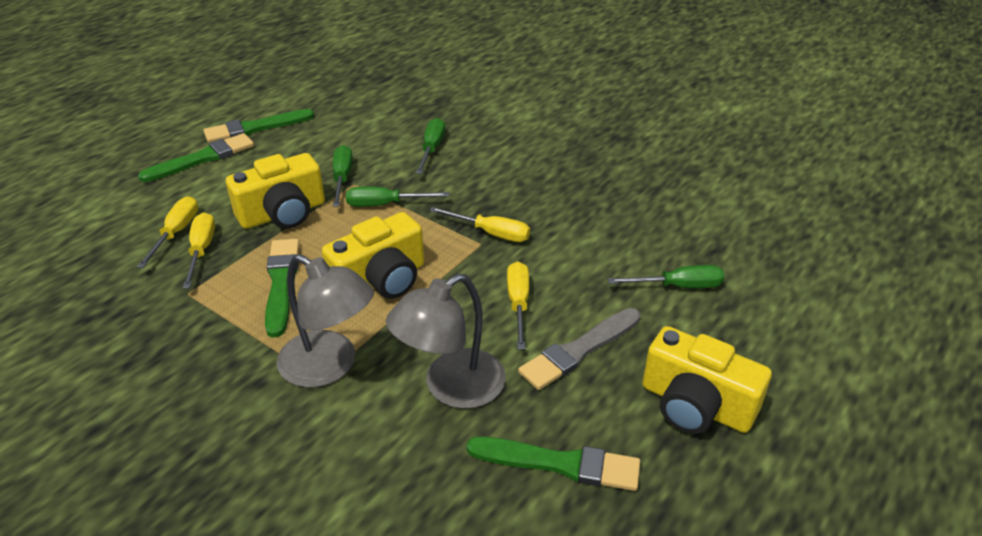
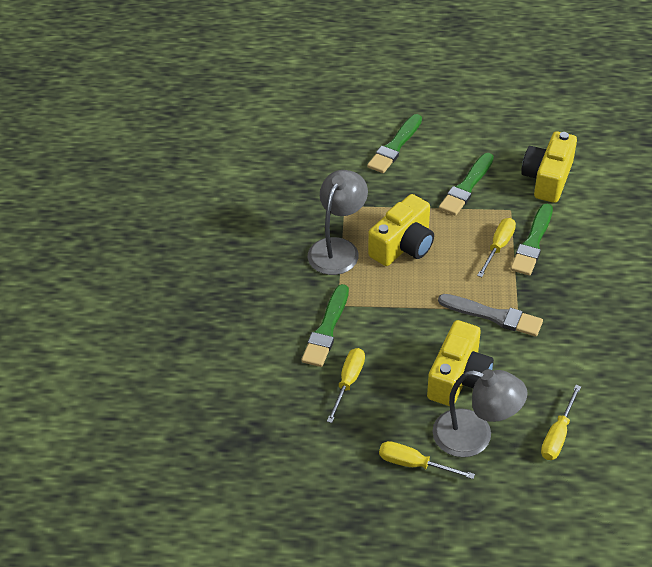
green screwdriver: [333,145,353,207] [346,187,449,207] [416,118,445,174] [608,265,724,288] = 4 -> none = 0

